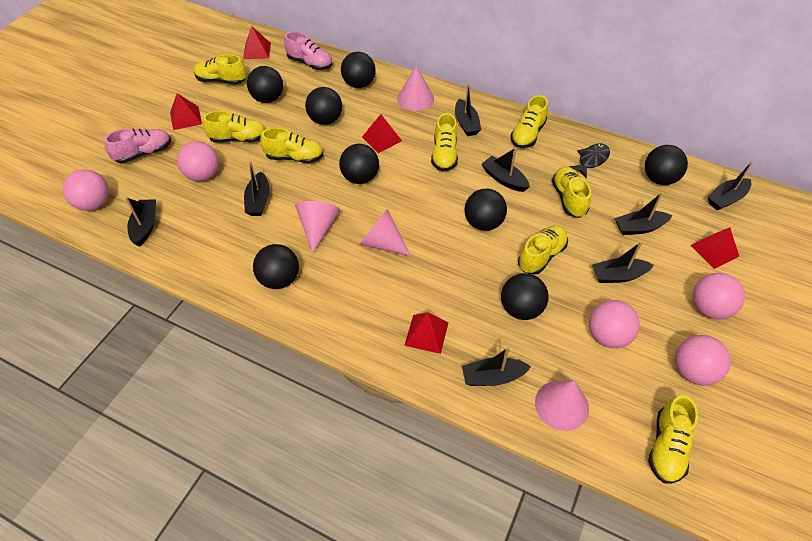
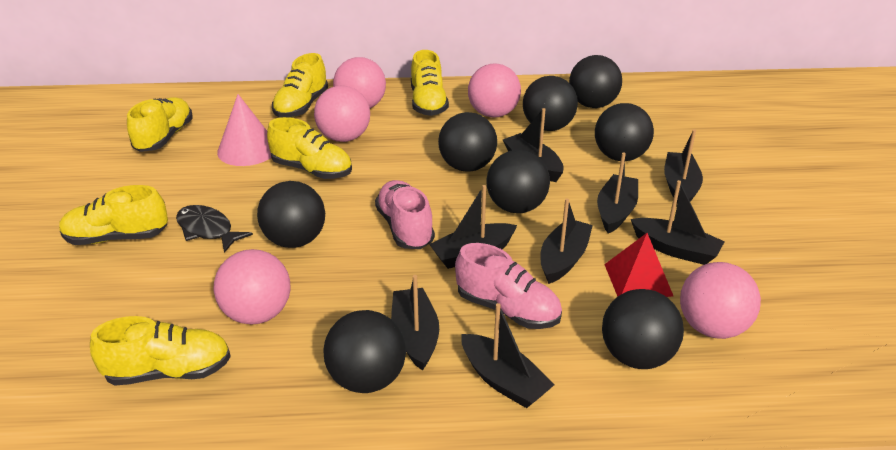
pink cone: [295,201,340,253] [359,209,411,256] [397,66,434,111] [535,380,589,431] = 4 -> [217,94,271,166] = 1
red pyramid: [170,93,202,130] [243,26,271,59] [362,114,402,153] [404,312,448,354] [690,227,739,269] = 5 -> [604,233,673,297] = 1
yellow shoe: [194,54,247,85] [202,111,266,143] [260,128,324,163] [431,113,458,171] [510,95,548,148] [518,225,568,275] [552,167,591,218] [648,395,698,484] = 8 -> [59,185,168,245] [90,316,231,386] [127,97,193,152] [267,117,352,179] [272,53,328,118] [411,50,449,116] = 6

